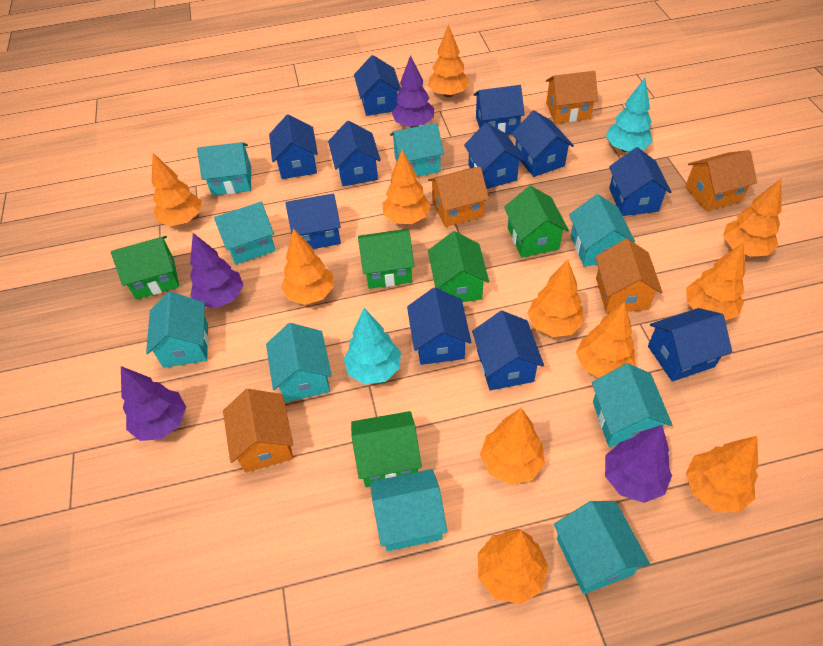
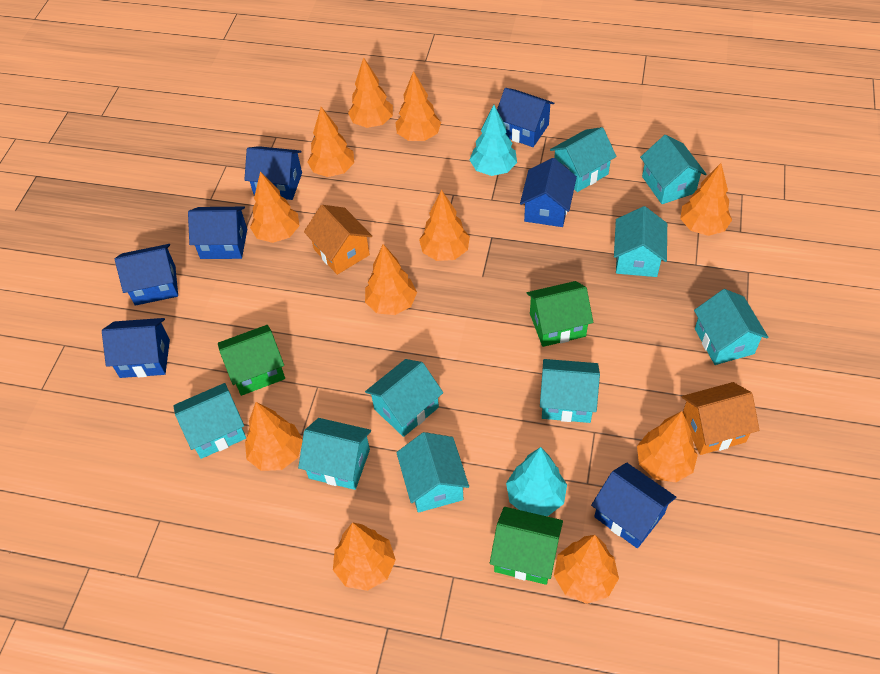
blue house: [269,114,318,179] [285,194,341,249] [328,121,381,186] [354,55,401,116] [407,288,471,365] [464,123,525,189] [472,311,544,390] [474,85,525,135] [511,110,574,177] [609,147,672,216] [648,308,732,382] = 11 -> [102,318,170,378] [115,244,178,306] [188,207,247,259] [244,146,302,200] [497,88,554,147] [520,158,577,227] [591,462,676,548] = 7
green house: [111,236,179,299] [351,411,422,487] [358,229,415,289] [428,231,489,302] [504,186,569,258] = 5 -> [218,325,285,396] [490,507,563,585] [527,281,593,347] = 3
orange house: [223,389,293,473] [428,167,489,227] [546,71,598,123] [595,238,663,313] [685,150,757,211] = 5 -> [304,205,372,275] [682,382,759,455] = 2
purple tree: [121,366,186,441] [190,233,244,308] [392,55,434,128] [605,425,672,503] = 4 -> none = 0

